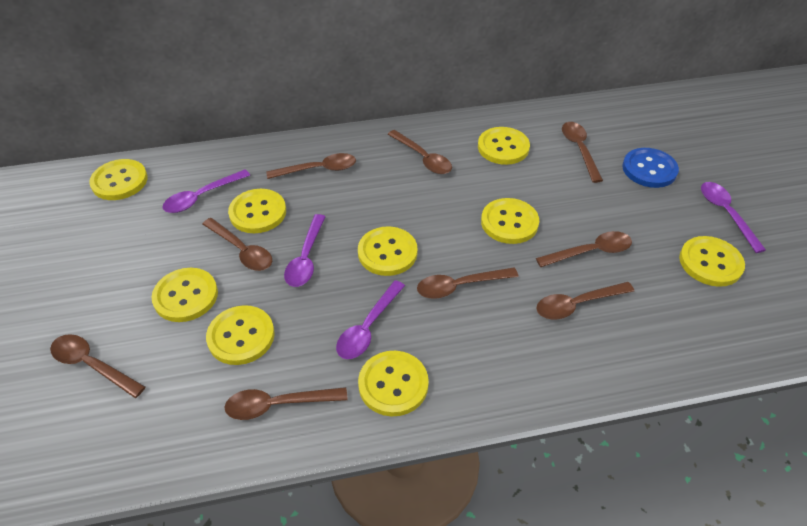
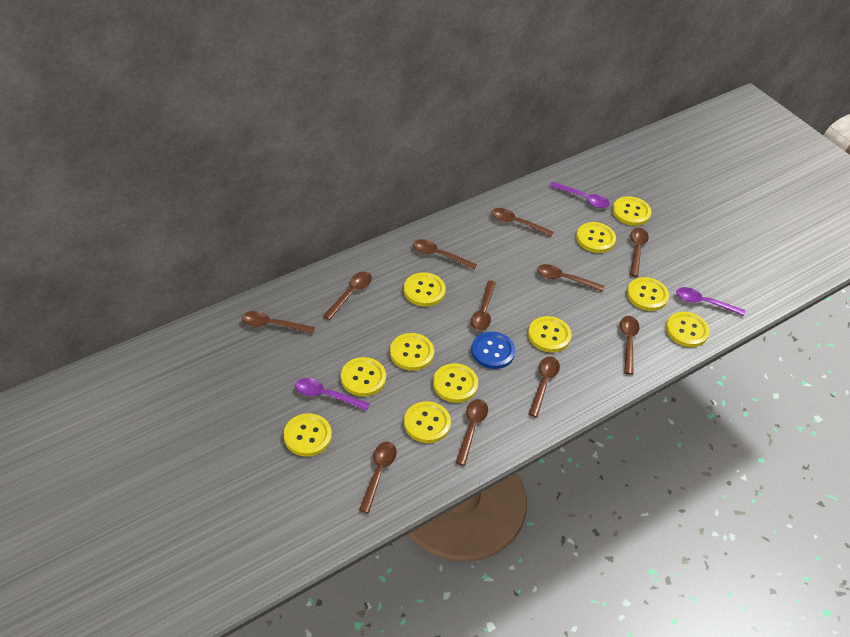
brown spoon: [50,334,145,398] [202,218,272,271] [224,387,348,420] [266,153,356,179] [387,130,452,174] [417,267,519,299] [536,231,632,267] [536,282,634,319] [562,122,603,183] = 9 -> [242,311,315,334] [323,272,372,320] [359,442,397,513] [413,239,477,270] [456,399,488,466] [471,280,496,331] [491,208,554,237] [528,356,560,417] [537,264,604,292] [620,316,640,375] [630,228,649,277] = 11
purple spoon: [162,170,250,213] [284,214,326,287] [336,280,405,359] [701,182,766,253] = 4 -> [295,378,370,411] [550,182,610,208] [676,287,745,316] = 3
yellow button: [89,159,148,200] [151,268,218,322] [206,305,275,365] [228,189,286,233] [358,226,418,276] [358,351,429,416] [478,127,530,165] [481,198,539,244] [679,236,745,287] = 9 -> [284,413,332,457] [341,357,386,397] [390,333,434,371] [404,272,446,307] [404,401,451,443] [433,363,478,403] [528,316,572,352] [576,222,616,253] [612,196,651,226] [627,277,669,311] [666,312,710,347] = 11

